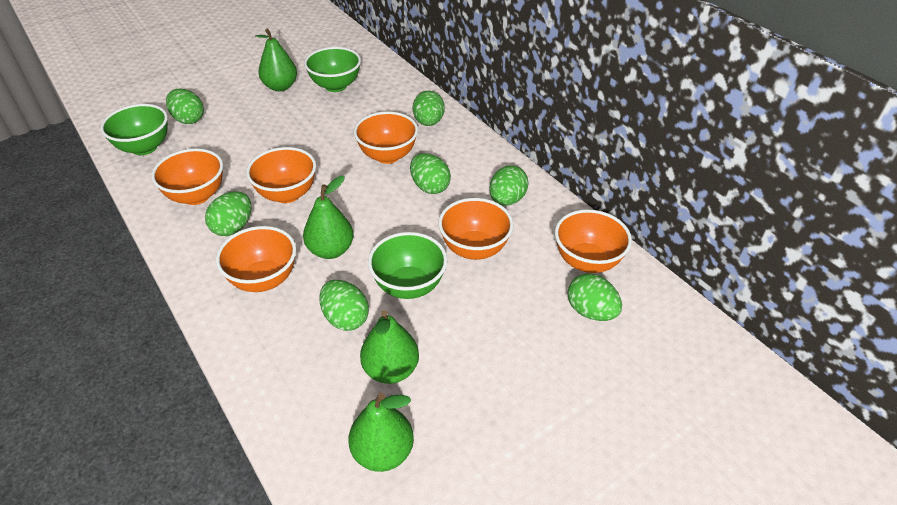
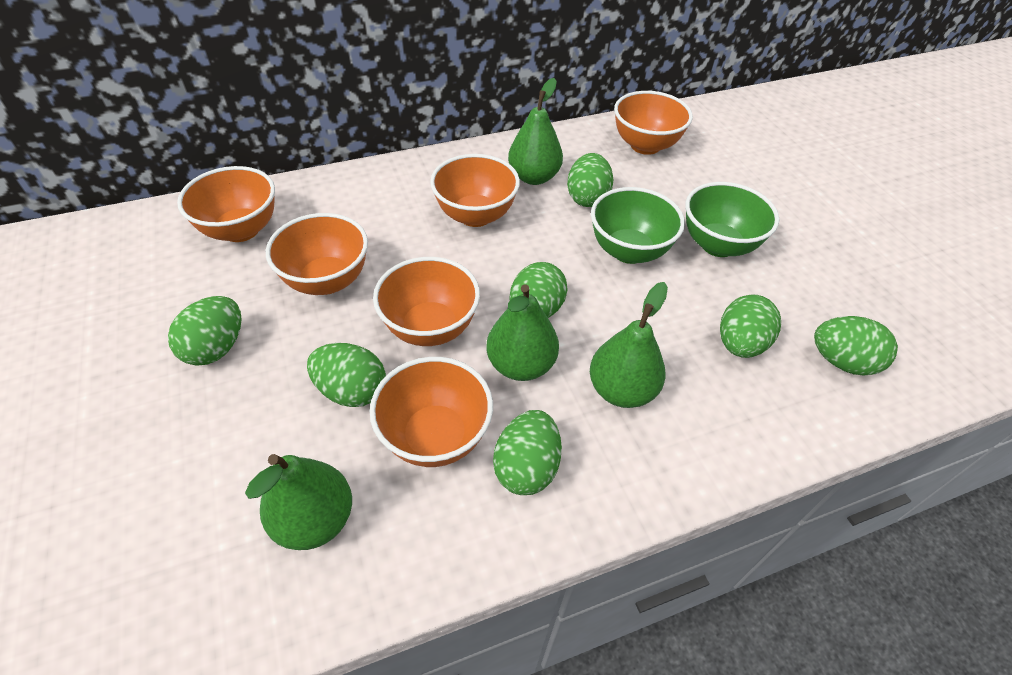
green bowl: [100,104,168,155] [304,47,361,92] [368,232,447,299] = 3 -> [591,187,685,264] [685,182,779,257] = 2

